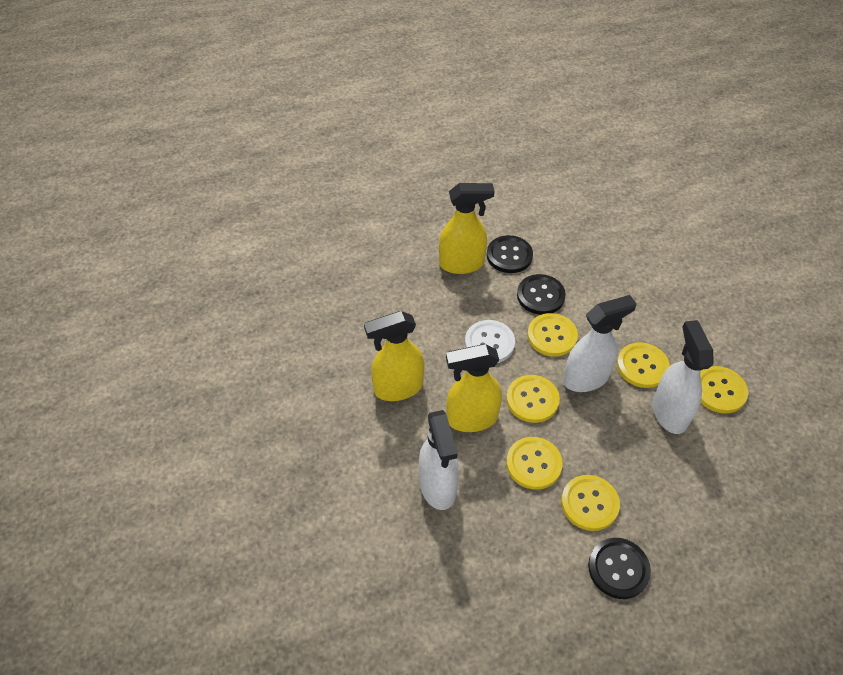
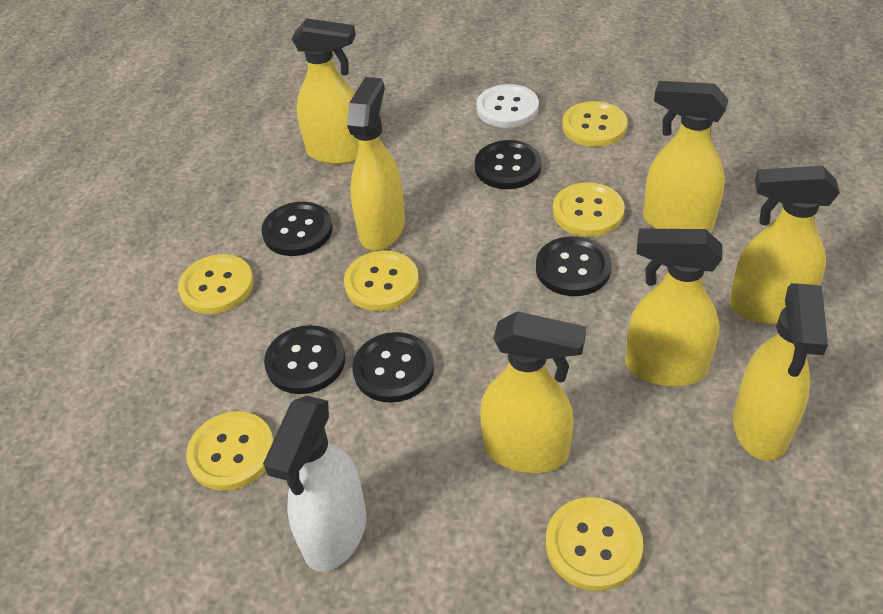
black button: [487,235,533,273] [517,274,566,315] [588,538,651,599] = 3 -> [261,202,333,256] [264,325,345,394] [352,332,434,403] [475,140,542,189] [536,236,612,296] = 5
white spray bottle: [419,410,459,510] [563,295,637,392] [652,320,714,434] = 3 -> [263,396,366,572] = 1
yellow spray bottle: [364,311,424,401] [439,183,495,274] [446,344,502,432] = 3 -> [292,18,359,164] [347,77,405,250] [480,311,586,473] [625,229,722,387] [643,81,729,232] [729,166,840,324] [733,283,828,461] = 7

